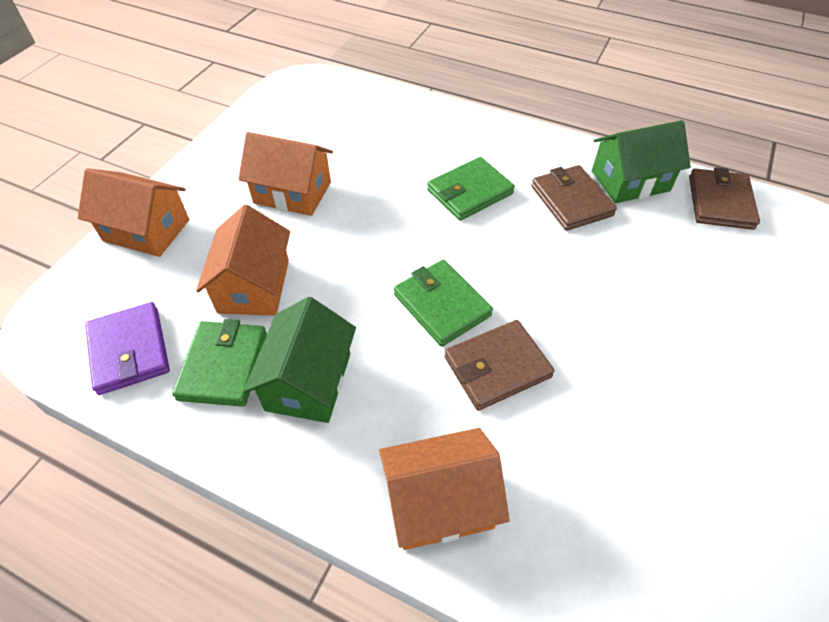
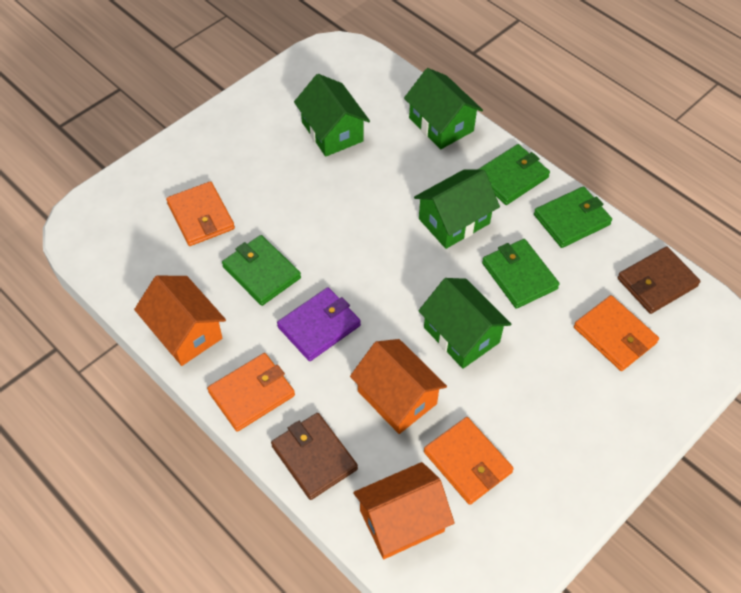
brown wallet: [444,320,554,411] [531,165,617,231] [689,167,760,230] = 3 -> [271,413,358,500] [617,246,701,314] = 2
green house: [243,297,356,423] [592,120,691,203] = 2 -> [294,74,370,157] [404,68,483,149] [414,169,500,249] [418,278,511,369] = 4
green wallet: [172,319,267,407] [394,260,493,347] [427,157,515,221] = 3 -> [222,235,301,306] [477,144,550,205] [482,239,560,309] [534,186,612,248] = 4
orange house: [78,168,189,257] [196,205,290,316] [238,132,333,216] [379,428,510,550] = 4 -> [134,276,226,366] [350,339,447,434] [353,462,454,559] = 3
orange wallet: none = 0 -> [166,181,235,246] [207,353,295,432] [424,417,514,505] [574,295,659,371] = 4

